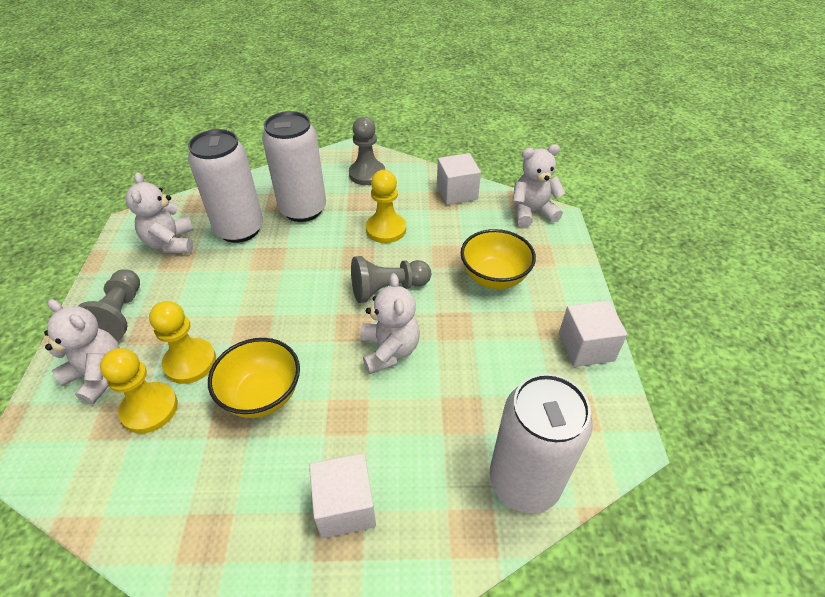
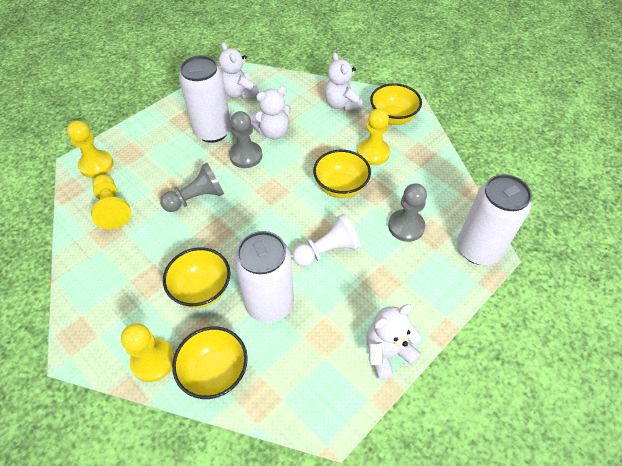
white cube: [309,453,376,538] [437,153,481,205] [559,300,627,367] = 3 -> none = 0
white pawn: none = 0 -> [293,214,360,266] = 1
yellow bowl: [208,338,300,418] [461,229,536,289] = 2 -> [163,247,230,308] [172,326,248,399] [313,150,371,198] [370,83,422,125] = 4
yellow pawn: [100,348,178,434] [149,301,216,384] [366,170,406,243] = 3 -> [67,121,113,178] [91,175,131,229] [121,323,175,382] [357,108,390,165] = 4

